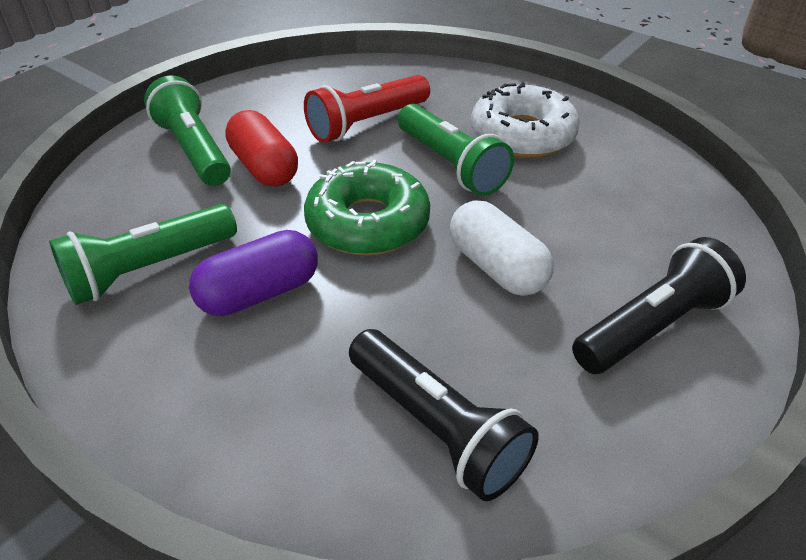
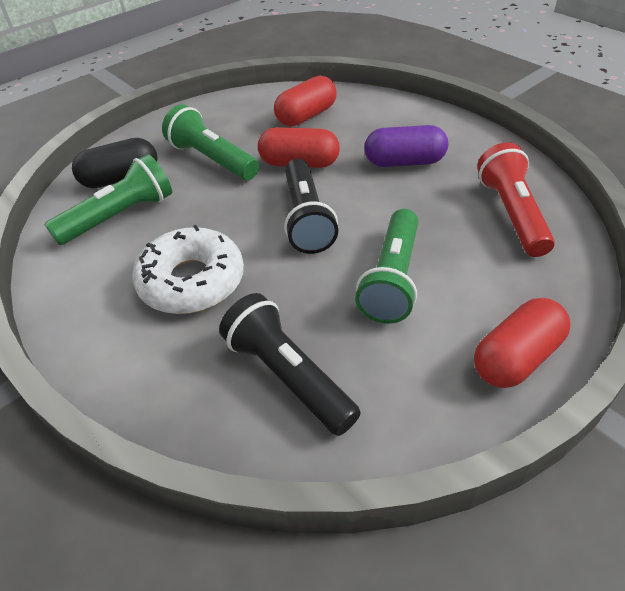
black capsule: none = 0 -> [72,138,158,188] = 1
green donut: [304,160,430,256] = 1 -> none = 0
red capsule: [225,110,298,187] = 1 -> [258,127,340,168] [274,76,337,127] [474,298,570,388] = 3
white capsule: [450,200,554,296] = 1 -> none = 0

